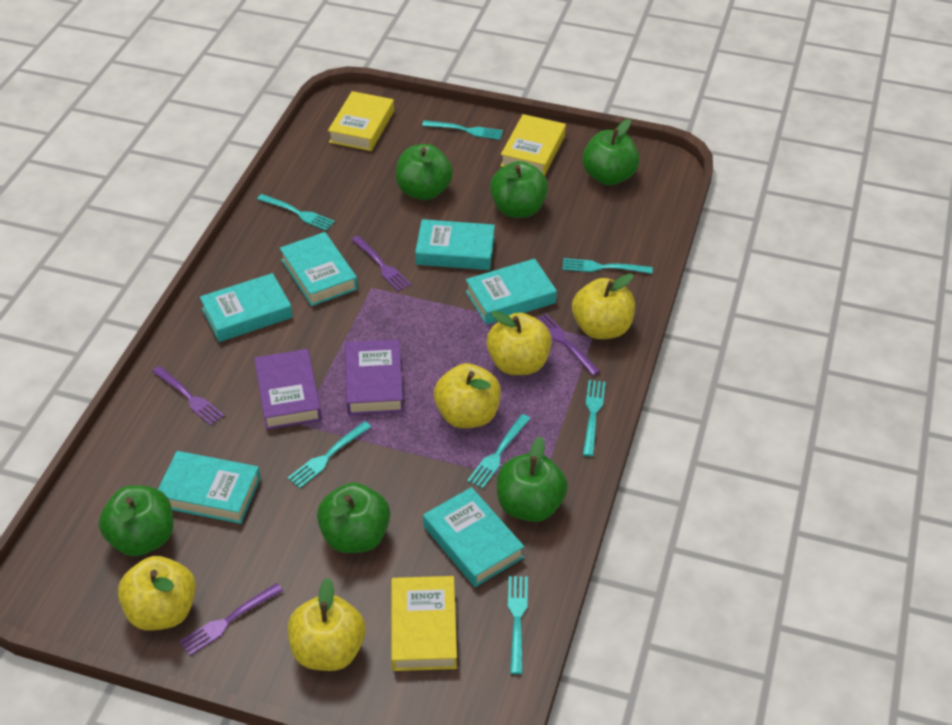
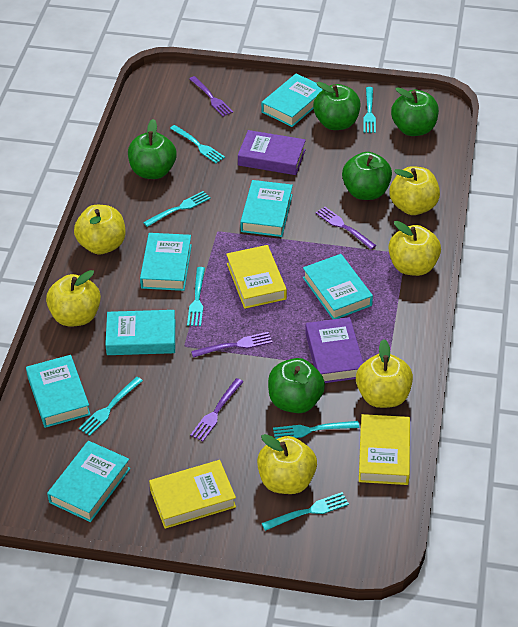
green apple: [99,485,174,556] [317,483,390,553] [396,144,453,200] [490,161,548,218] [497,436,568,522] [582,119,640,186] = 6 -> [128,119,176,179] [268,358,325,413] [313,82,360,130] [342,152,392,200] [391,87,439,136] = 5
turquoise book: [158,451,261,524] [200,273,293,342] [280,232,358,306] [415,219,495,270] [423,487,524,587] [466,259,557,325] = 6 -> [26,355,91,428] [47,441,131,522] [105,310,175,355] [140,233,192,291] [240,180,293,237] [261,74,323,127] [303,254,373,319] = 7
yellow apple: [118,556,196,631] [288,578,366,671] [434,363,501,428] [487,311,552,375] [572,273,635,339] = 5 -> [46,270,101,327] [74,205,125,255] [257,434,317,494] [356,339,413,408] [388,221,441,276] [389,166,440,215] = 6

